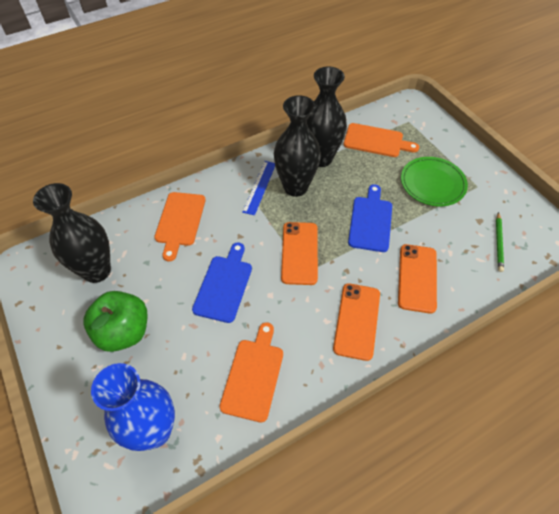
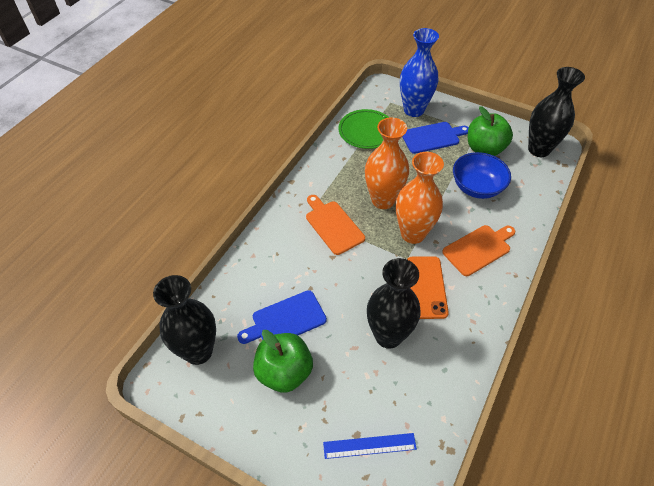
blue bowl: none = 0 -> [453,152,511,199] = 1
green apple: [84,291,147,352] = 1 -> [253,330,313,393] [468,106,513,156] = 2
green pencil: [496,212,504,272] = 1 -> none = 0
orange cutting board: [154,192,206,262] [219,322,283,423] [343,123,419,157] = 3 -> [306,195,365,255] [442,225,516,276] = 2
orange phone: [281,222,318,285] [333,283,380,361] [398,244,437,314] = 3 -> [407,256,449,319] = 1
orange vase: none = 0 -> [365,117,409,209] [396,152,444,244] = 2

